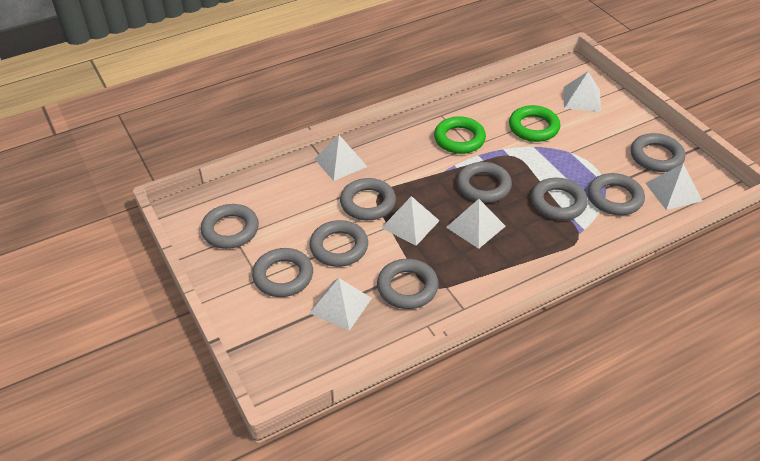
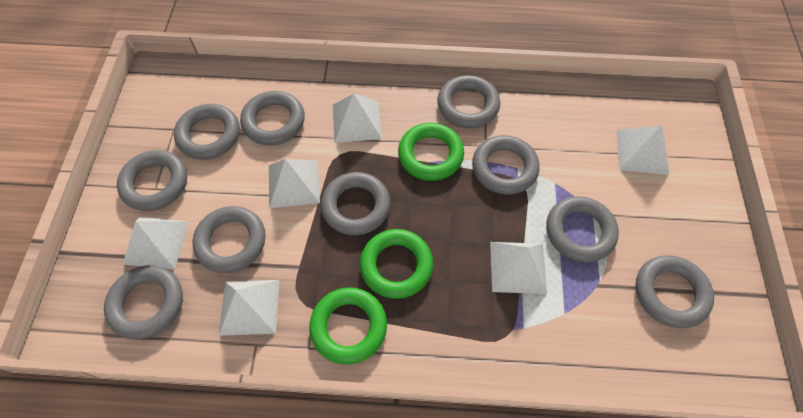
green ring: [434,116,486,154] [509,105,560,142] = 2 -> [309,287,387,364] [360,229,433,299] [398,123,464,181] = 3
grey ring: [201,204,259,249] [252,248,313,297] [309,220,368,267] [340,178,396,220] [377,259,439,309] [457,162,512,203] [531,178,588,220] [588,173,645,215] [631,133,685,172] = 9 -> [104,265,183,339] [117,150,187,211] [174,104,240,160] [192,206,266,273] [240,91,305,146] [321,172,390,235] [437,75,500,128] [472,135,540,195] [546,196,619,262] [635,255,714,328] = 10

